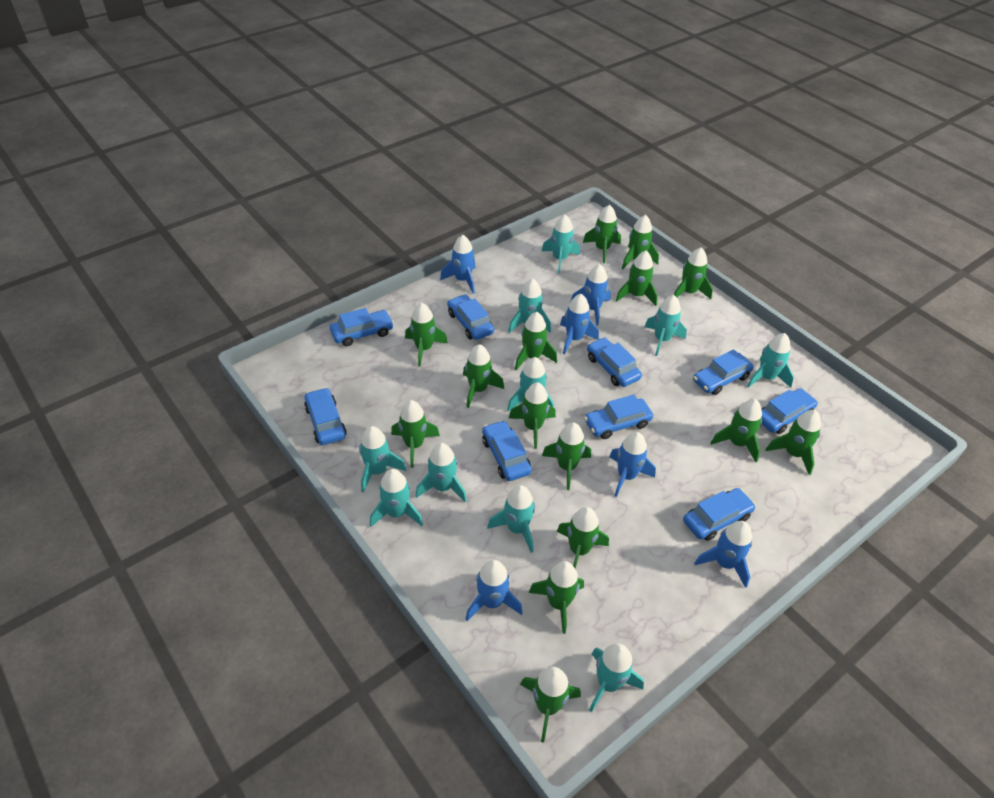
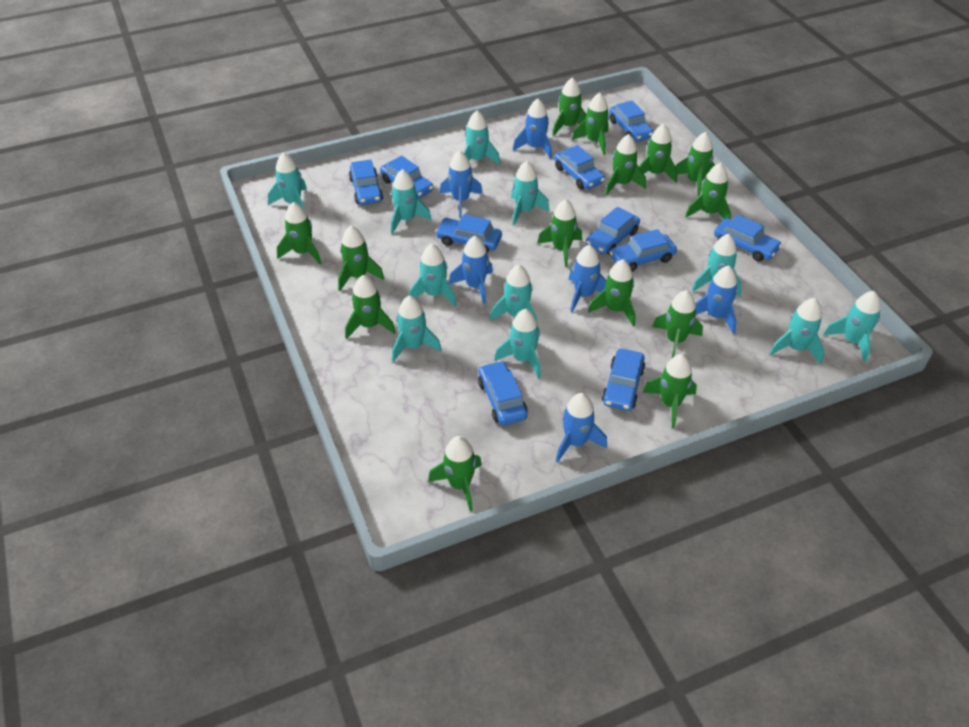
blue car: [304,388,347,445] [330,308,394,346] [447,294,494,340] [482,420,532,481] [584,395,653,439] [587,337,642,387] [683,488,756,541] [693,349,754,395] [761,388,818,434] = 9 -> [349,159,383,205] [380,156,433,199] [435,214,502,253] [478,361,528,425] [554,145,605,189] [586,207,640,255] [602,349,646,411] [609,100,654,142] [609,229,677,272] [714,215,782,262] = 10
green rocket: [391,400,440,468] [405,303,448,367] [463,344,504,408] [508,382,556,449] [515,312,557,370] [520,667,581,743] [529,561,584,634] [542,422,591,490] [557,507,609,569] [583,205,621,263] [616,251,658,306] [622,215,659,269] [674,247,713,299] [711,399,762,462] [765,410,821,475] = 15 -> [277,202,322,264] [338,226,384,291] [345,275,396,339] [428,436,482,511] [537,199,582,267] [552,77,586,136] [572,92,609,155] [588,259,636,327] [605,134,646,195] [639,124,677,183] [642,354,697,428] [652,290,703,359] [675,132,715,196] [685,163,731,219] = 14
turquoise rocket: [359,426,406,493] [370,469,423,527] [416,443,467,503] [487,485,535,553] [507,357,554,411] [508,278,551,333] [542,214,580,274] [589,643,644,712] [644,295,687,356] [747,333,794,388] = 10 -> [268,152,307,211] [391,169,432,234] [392,296,442,362] [409,244,457,306] [463,110,500,165] [490,265,538,325] [494,309,541,378] [511,161,550,225] [692,234,742,297] [770,298,824,364] [823,291,881,362] = 11

